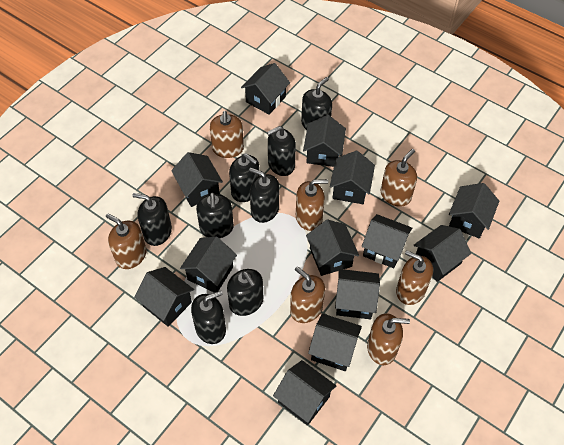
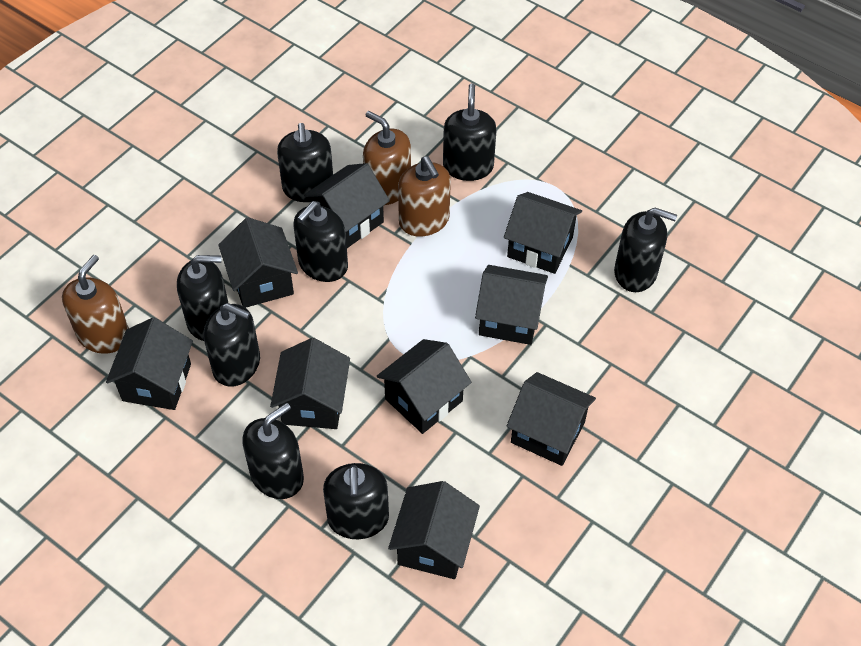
black house: [134,267,194,327] [171,152,223,207] [180,236,237,293] [241,63,290,115] [273,360,336,425] [303,115,346,167] [306,219,359,276] [308,314,362,371] [330,151,375,204] [335,269,380,319] [362,214,412,268] [414,225,471,282] [449,183,499,238] = 13 -> [106,317,193,410] [218,217,298,308] [270,338,350,429] [304,163,390,248] [377,339,472,434] [388,481,480,579] [475,265,548,345] [504,192,582,274] [507,372,596,466] = 9
brown soap dispenser: [106,213,147,269] [210,111,244,158] [290,267,325,323] [296,179,328,231] [367,313,410,365] [381,149,417,207] [396,250,433,305] = 7 -> [62,255,129,354] [363,111,411,205] [398,156,451,236] = 3

